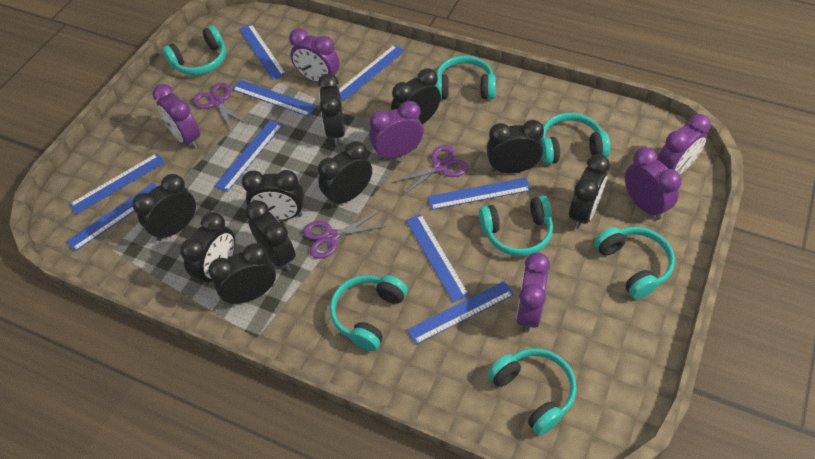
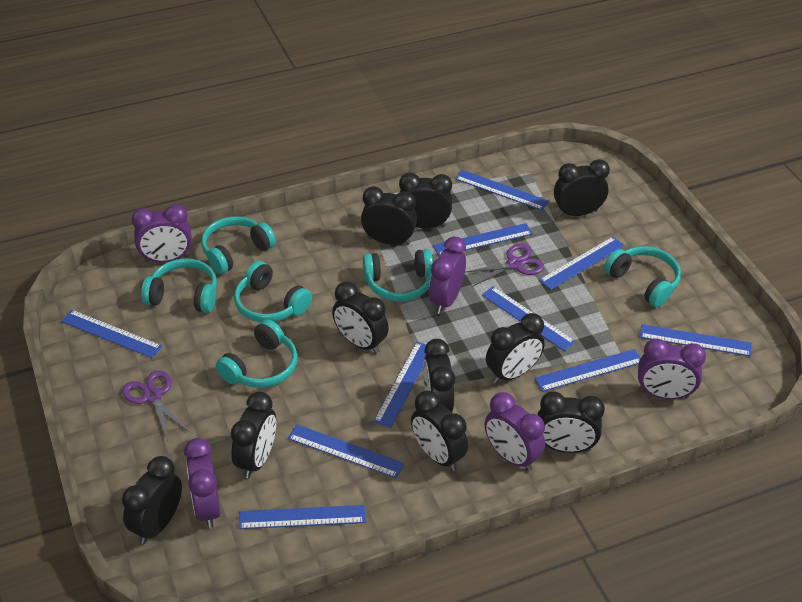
blue ruler: [66,183,157,252] [69,153,165,215] [214,120,283,192] [232,80,316,117] [239,24,286,80] [339,45,405,101] [406,214,469,302] [407,281,514,345] [428,178,531,210] = 9 -> [61,310,162,358] [239,505,365,529] [288,424,404,478] [373,342,426,428] [433,223,533,256] [455,170,549,211] [482,286,576,351] [534,349,641,392] [539,237,625,290] [640,324,752,356] = 10
purple clock: [153,84,200,149] [289,28,339,83] [370,101,424,160] [516,252,550,333] [625,147,681,220] [657,114,711,174] = 6 -> [131,204,192,262] [184,438,221,528] [429,236,466,314] [484,392,545,471] [638,338,706,399] = 5
purple scissors: [193,83,249,133] [303,212,386,259] [391,145,468,196] = 3 -> [122,370,189,441] [465,244,544,286] = 2
turquoise headphones: [162,26,226,75] [330,275,408,351] [436,55,496,100] [479,196,553,256] [488,348,577,435] [541,113,610,164] [594,227,675,299] = 7 -> [141,258,217,313] [201,216,276,274] [216,319,298,388] [234,261,312,322] [363,249,433,302] [604,246,681,307] = 6

